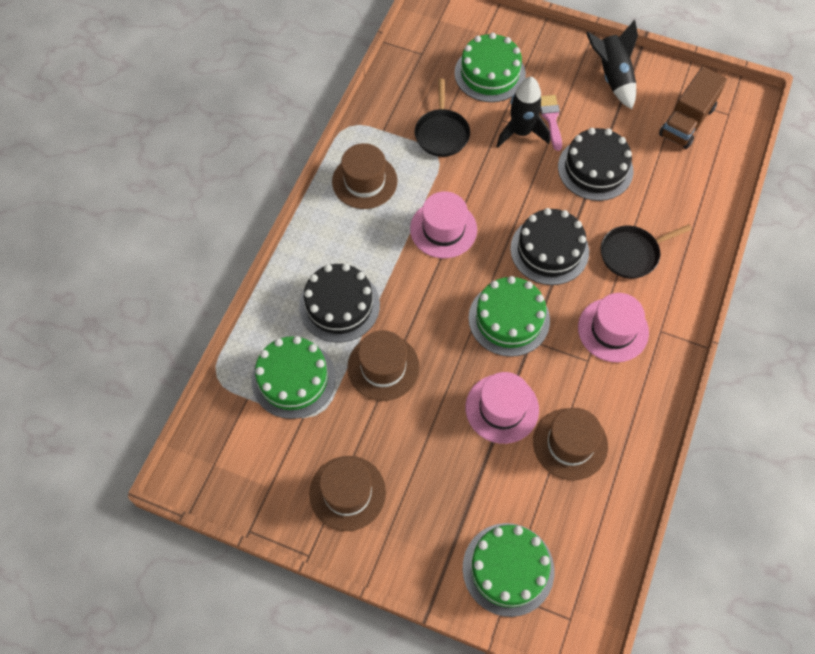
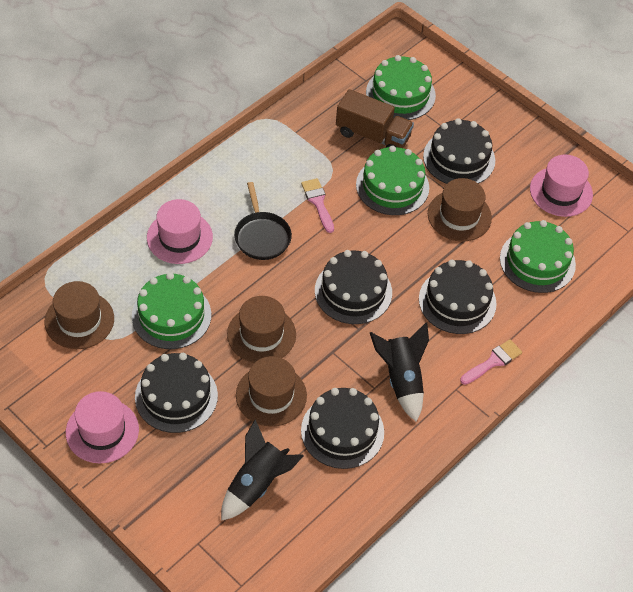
black cake: [299,263,380,342] [510,208,589,285] [558,128,634,201] = 3 -> [135,353,218,433] [301,388,384,469] [315,250,392,324] [419,260,497,334] [423,118,495,184] = 5
black pan: [415,79,470,157] [601,224,692,279] = 2 -> [234,182,292,260] = 1
pink brush: [540,95,562,151] = 1 -> [301,178,334,233] [460,339,522,385] = 2

